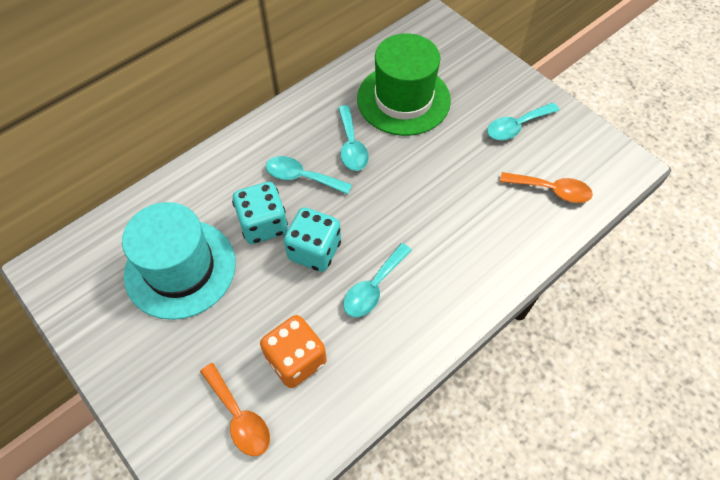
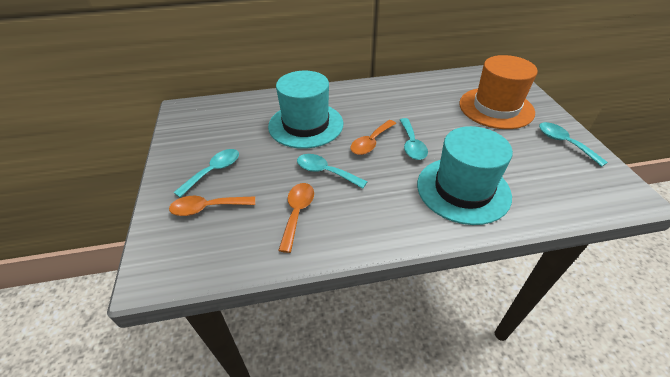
green hat: [357,33,451,136] = 1 -> none = 0
orange dice: [260,315,327,388] = 1 -> none = 0
orange hat: none = 0 -> [459,55,538,129] = 1
orange spoon: [200,363,270,456] [500,172,593,203] = 2 -> [169,196,255,216] [278,183,314,253] [351,120,396,155] = 3
turquoise dice: [232,182,288,244] [284,207,341,272] = 2 -> none = 0
turquoise hat: [122,202,236,320] = 1 -> [268,71,343,149] [417,126,513,225] = 2

